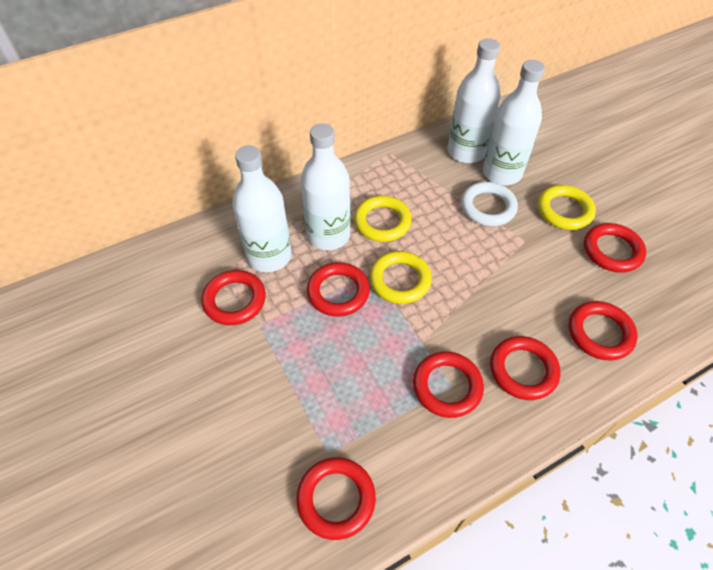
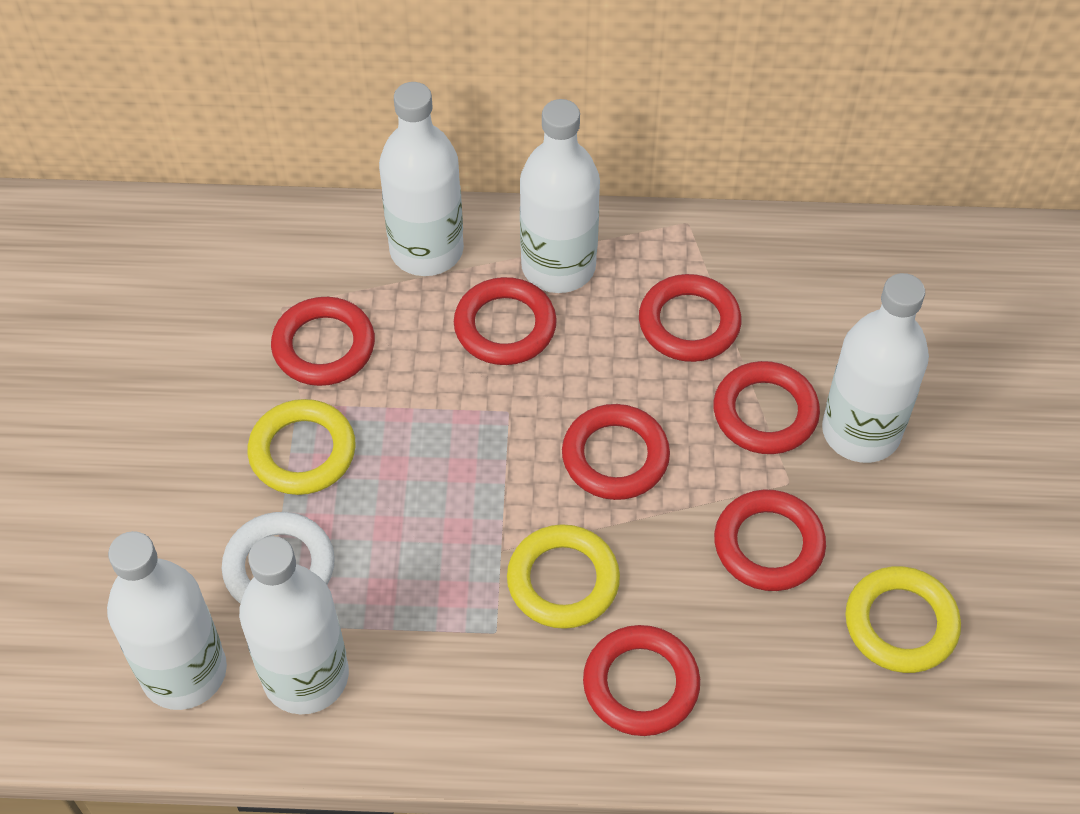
white bottle: [232,146,291,272] [300,123,351,250] [448,38,501,163] [483,60,545,185] = 4 -> [107,531,227,710] [239,536,349,714] [379,82,464,276] [520,99,600,293] [822,273,929,463] = 5

